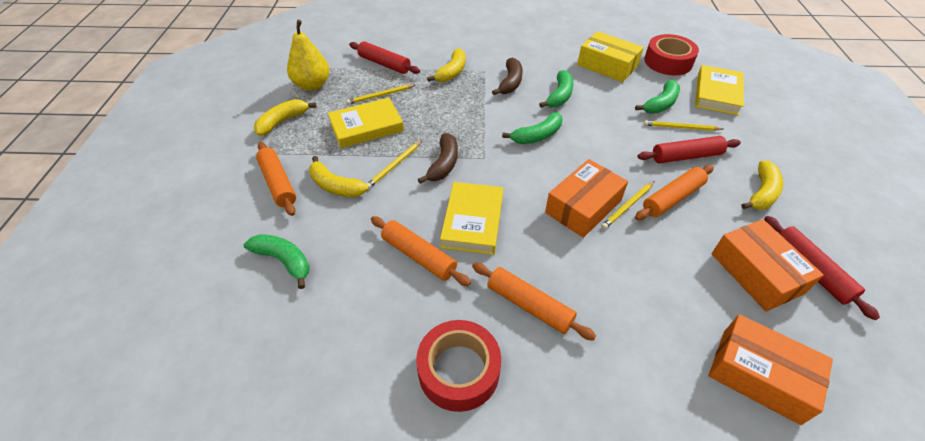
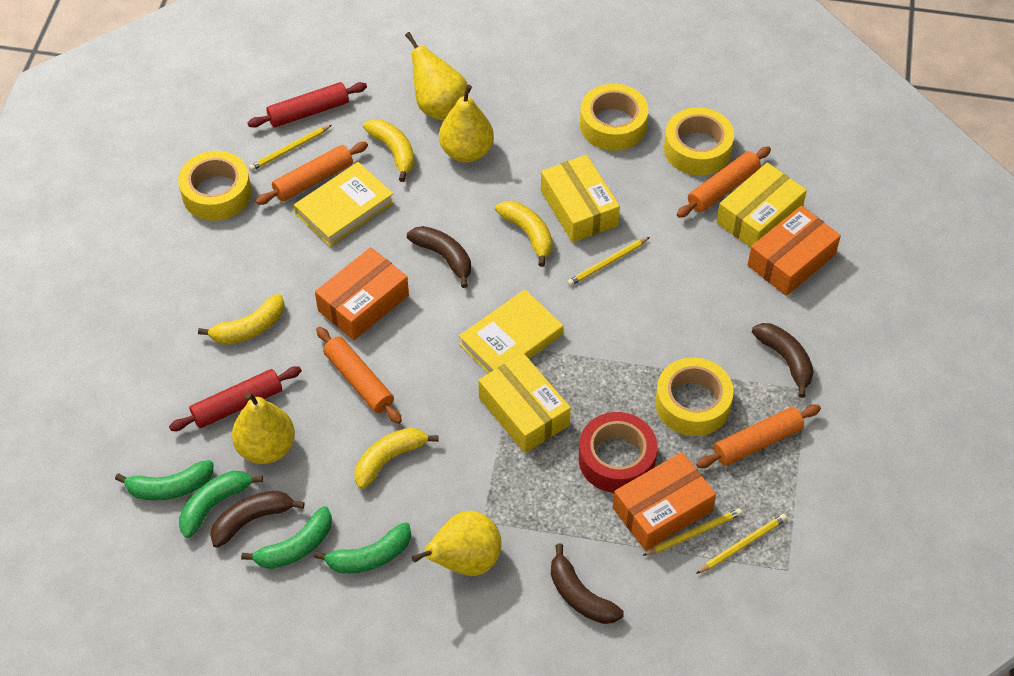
brown banana: [418,133,458,184] [492,58,523,95] = 2 -> [210,490,305,548] [407,226,471,288] [551,544,624,624] [752,323,814,398] = 4
red rolling pin: [349,41,420,74] [638,136,741,164] [764,216,880,320] = 3 -> [169,366,302,431] [248,82,367,128] = 2
red tape: [416,320,501,412] [644,34,699,75] = 2 -> [579,412,657,493] = 1
yellow book: [328,98,404,148] [440,182,503,255] [695,65,744,116] = 3 -> [294,162,394,246] [459,289,563,373] = 2
yellow box: [577,31,644,82] = 1 -> [478,353,571,453] [541,155,620,243] [717,163,807,248] = 3
yellow pear: [287,20,329,91] = 1 -> [232,392,295,464] [405,32,467,120] [411,511,502,576] [439,85,494,162] = 4
yellow tape: none = 0 -> [178,151,252,221] [580,84,648,151] [655,357,734,436] [664,107,734,175] = 4

